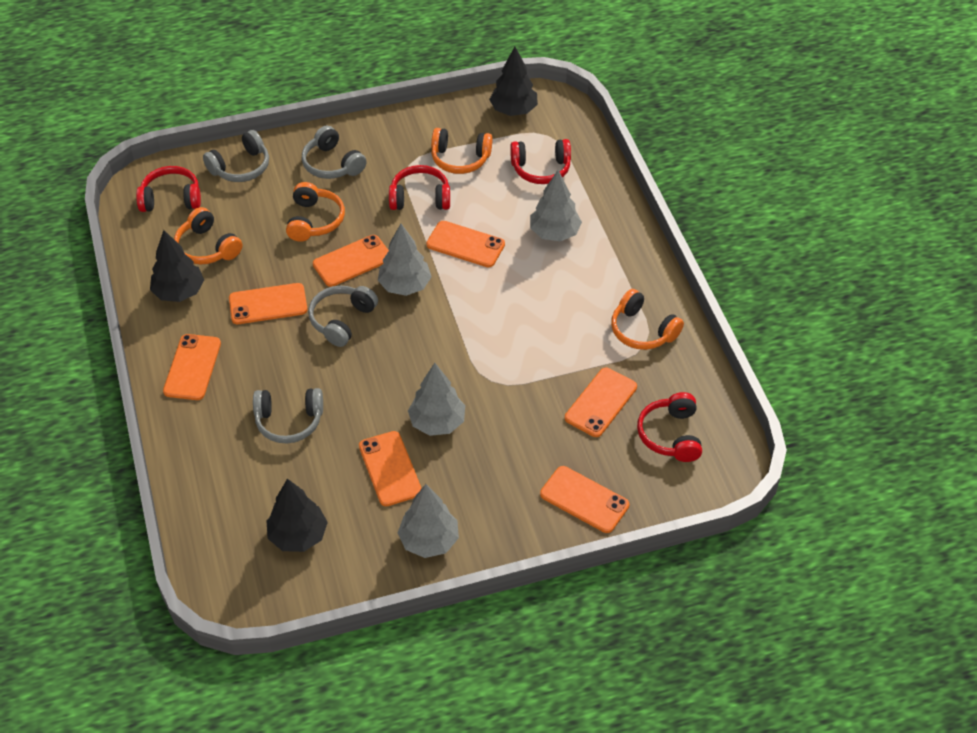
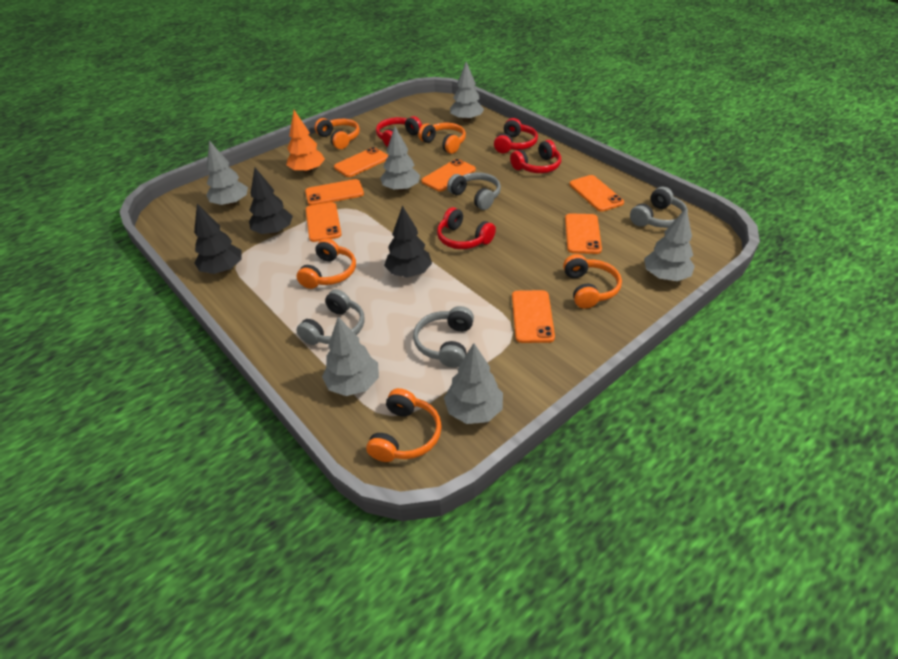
grey tree: [378,224,432,296] [398,484,459,558] [408,363,465,436] [530,170,582,241] = 4 -> [206,140,248,206] [322,317,379,396] [380,126,420,192] [444,343,503,424] [450,62,484,122] [644,207,695,281] = 6
orange headphones: [174,207,242,264] [286,182,345,242] [431,128,492,174] [611,289,684,350] = 4 -> [297,238,356,289] [315,118,360,149] [366,388,442,462] [418,123,466,154] [563,254,622,309] = 5
orange tree: none = 0 -> [286,110,325,173] = 1

